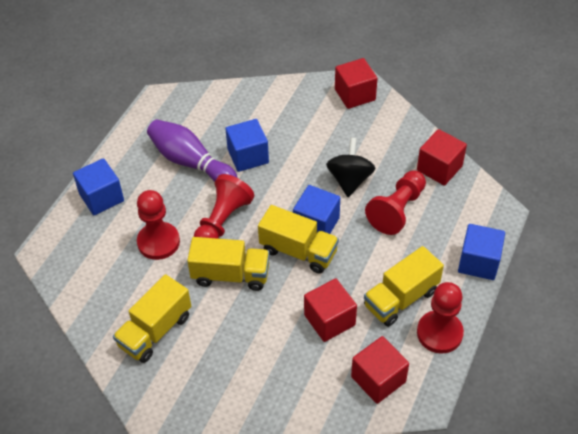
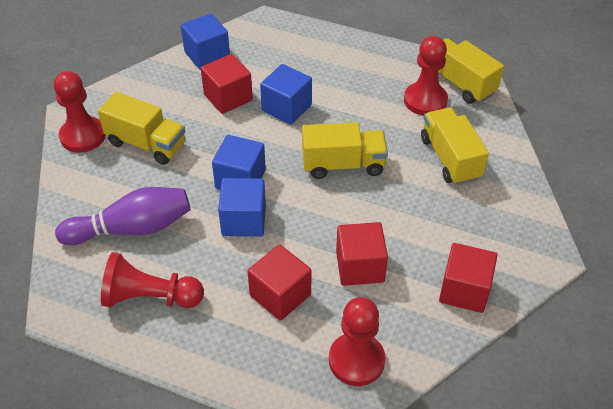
black spinning top: [326,138,376,197] = 1 -> none = 0

